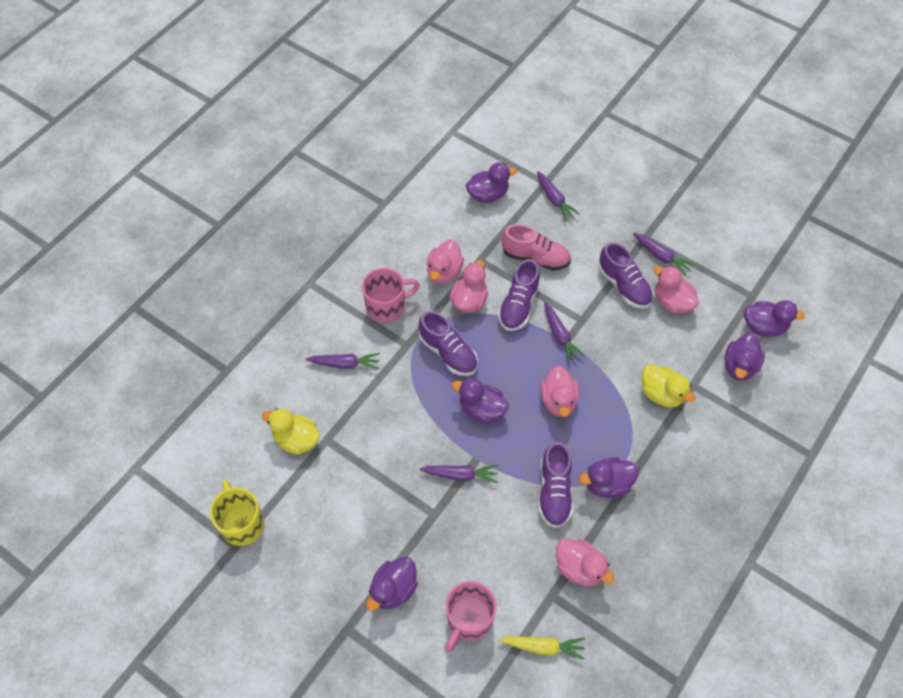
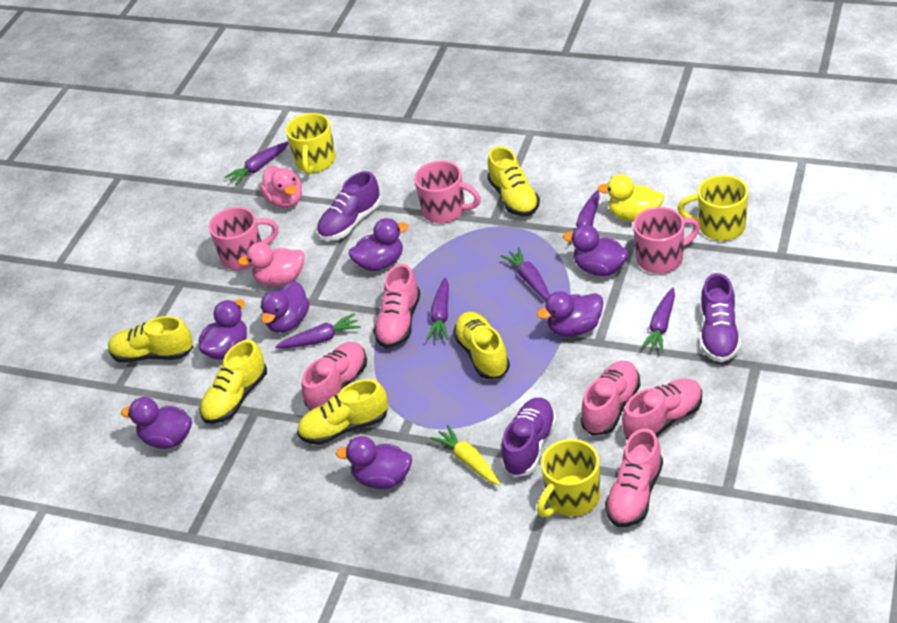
pink duck: [426,239,464,284] [449,260,488,313] [540,366,579,417] [556,539,615,586] [653,266,699,313] = 5 -> [238,242,305,286] [260,166,302,208] = 2
pink mug: [362,268,420,323] [446,581,497,652] = 2 -> [209,207,279,270] [414,161,481,224] [633,207,700,274] = 3
pink shoe: [502,224,571,271] = 1 -> [302,342,367,411] [373,264,421,348] [581,361,640,435] [605,428,663,527] [622,378,702,440] = 5
purple carrot: [306,353,380,369] [420,464,498,483] [537,171,580,221] [544,302,585,363] [633,233,695,276] = 5 -> [225,142,289,185] [275,313,361,348] [426,278,449,341] [501,247,550,300] [568,190,600,245] [640,288,675,353] = 6
purple duck: [366,556,418,611] [452,378,509,424] [466,162,517,203] [579,457,639,498] [725,333,765,381] [744,300,805,337] = 6 -> [121,397,192,449] [199,299,247,360] [260,281,309,333] [336,436,412,489] [348,218,408,271] [537,291,603,337] [563,225,629,276] = 7
purple shoe: [419,311,478,376] [498,259,540,331] [539,442,573,528] [598,242,653,309] = 4 -> [317,171,381,241] [501,398,557,477] [701,273,741,362] = 3
yellow duck: [262,408,320,455] [642,364,695,408] = 2 -> [598,174,664,222] = 1
yellow mug: [210,480,264,546] = 1 -> [286,113,336,175] [537,439,600,517] [678,175,748,241] = 3
yellow shoe: none = 0 -> [108,316,193,363] [200,340,267,424] [297,379,388,445] [453,312,510,379] [488,146,540,216] = 5

